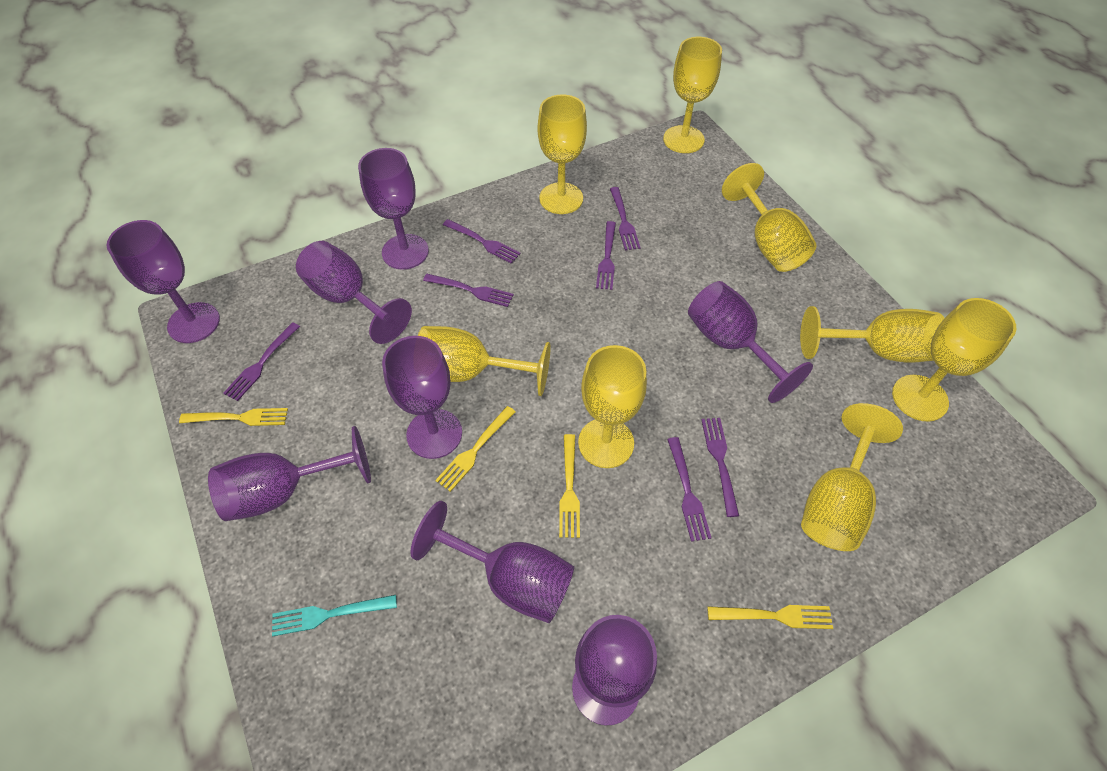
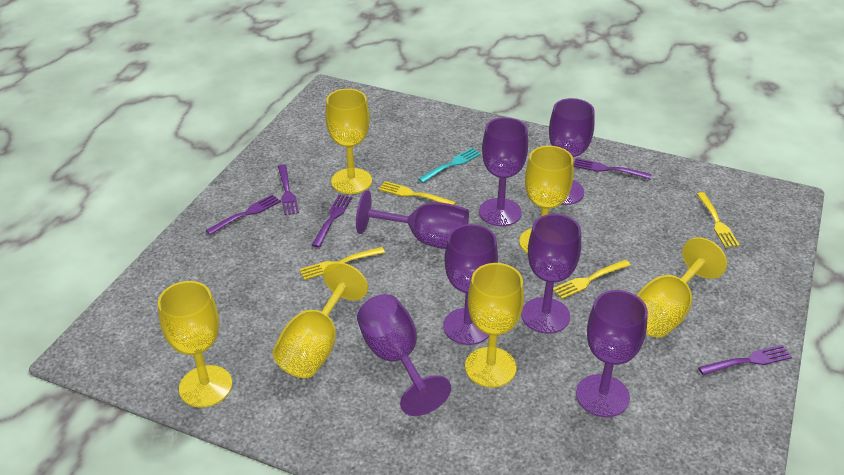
purple fork: [223,322,300,401] [423,274,514,307] [443,219,521,264] [596,221,616,290] [610,187,641,250] [667,437,711,542] [702,418,739,517] = 7 -> [206,194,281,235] [278,164,299,215] [312,194,352,247] [573,158,652,179] [698,345,792,375] = 5
purple goblet: [107,220,220,343] [208,426,371,521] [296,241,412,344] [358,148,429,270] [382,336,462,459] [410,501,574,623] [572,615,657,725] [688,281,813,403] = 8 -> [356,190,469,249] [357,294,451,416] [443,224,498,345] [479,117,528,226] [521,214,581,334] [549,98,595,205] [576,290,648,417] = 7
yellow goblet: [418,326,550,396] [538,94,587,214] [578,345,647,468] [663,37,722,153] [722,163,817,272] [800,306,944,363] [801,403,903,551] [892,298,1016,422] = 8 -> [158,281,232,408] [273,262,368,378] [325,89,372,194] [465,263,524,388] [519,146,574,254] [637,237,727,338] = 6

